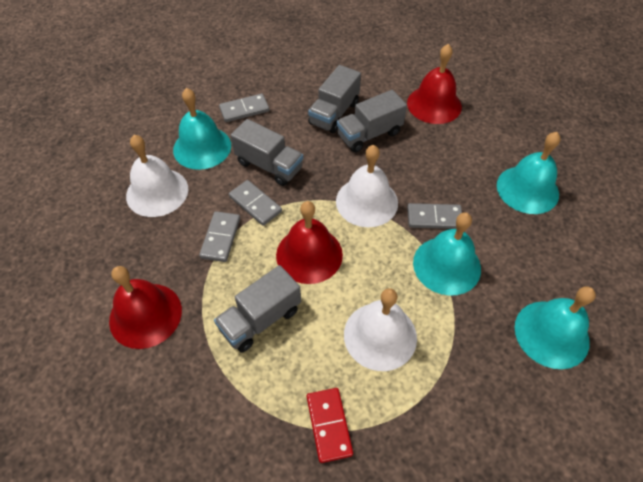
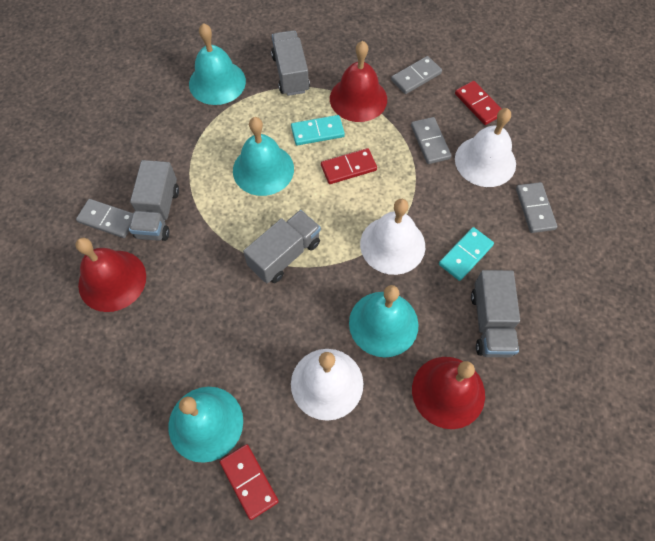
red domino: [307,388,353,463] = 1 -> [220,444,279,520] [321,148,377,184] [455,81,502,125] = 3
turquoise domino: none = 0 -> [291,115,345,145] [439,227,494,281] = 2

